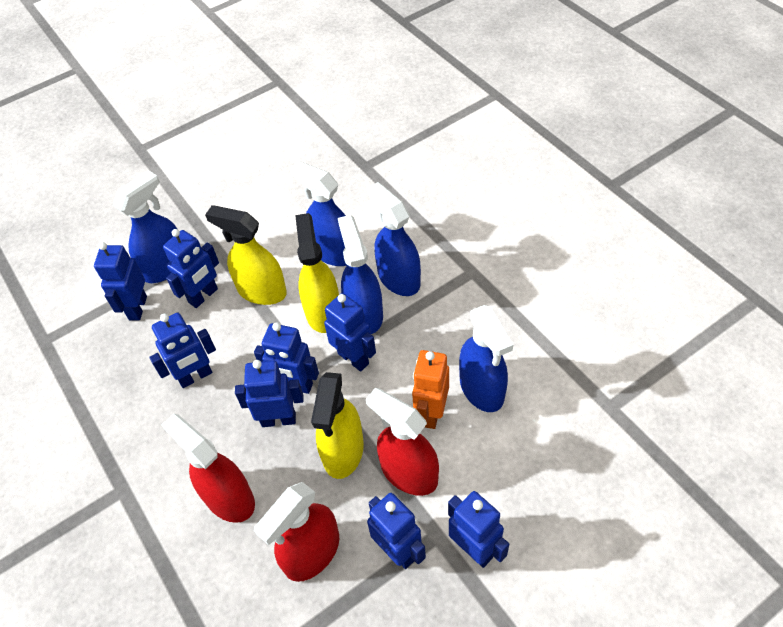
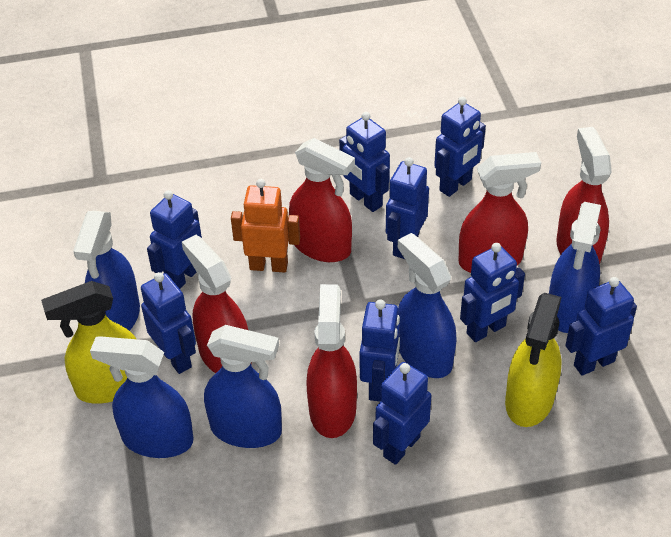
blue robot: [94,242,147,320] [149,313,216,388] [163,229,219,308] [235,360,303,427] [254,322,319,394] [324,293,376,371] [367,493,426,569] [448,491,509,568] = 8 -> [141,272,196,374] [147,190,202,289] [339,112,390,212] [359,299,400,402] [373,362,431,465] [386,157,429,259] [434,97,486,197] [460,243,525,342] [565,277,637,376] = 9
red spray bottle: [162,414,255,523] [254,482,339,582] [366,388,439,496] = 3 -> [182,235,248,373] [289,138,355,262] [307,284,357,438] [459,152,541,273] [556,127,612,264] = 5
yellow spray bottle: [205,205,287,305] [295,213,339,333] [311,372,364,479] = 3 -> [41,281,136,403] [505,293,561,427] = 2

